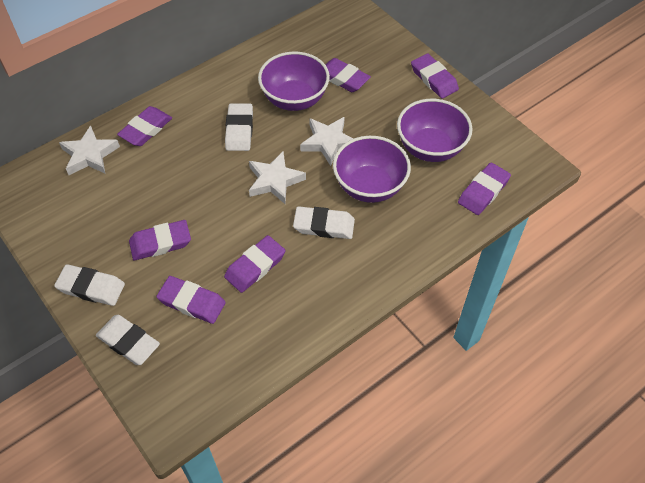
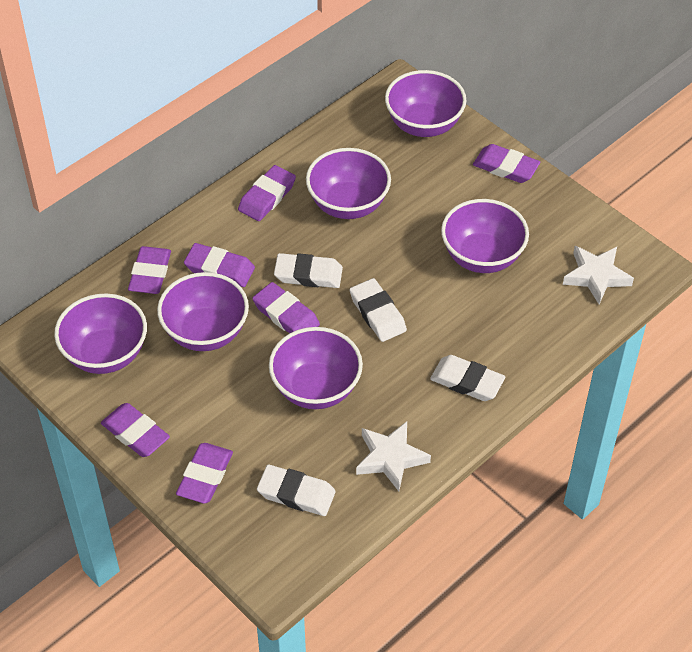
purple bowl: [258,51,330,111] [333,136,411,203] [397,99,472,162] = 3 -> [54,293,147,374] [157,272,249,351] [269,327,363,409] [306,148,391,219] [385,70,467,137] [441,199,529,273] = 6
white star: [59,126,120,175] [249,152,306,204] [300,117,353,166] = 3 -> [356,421,431,491] [563,246,634,304] = 2

